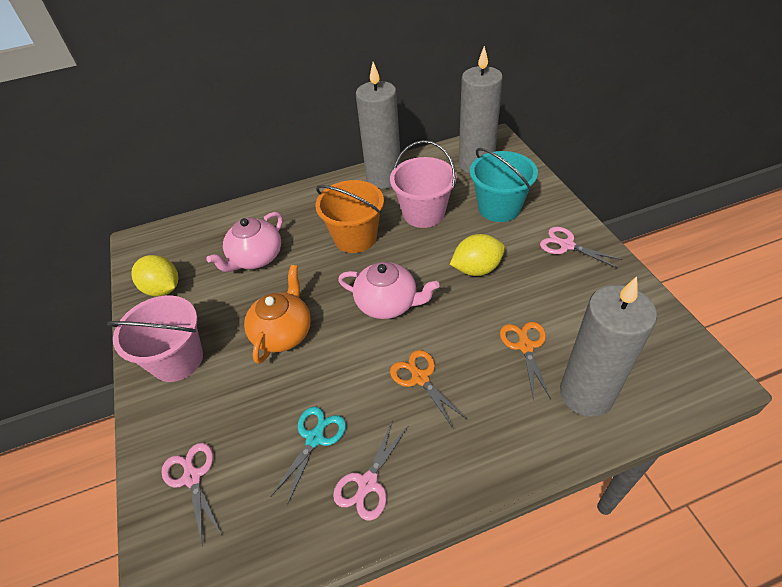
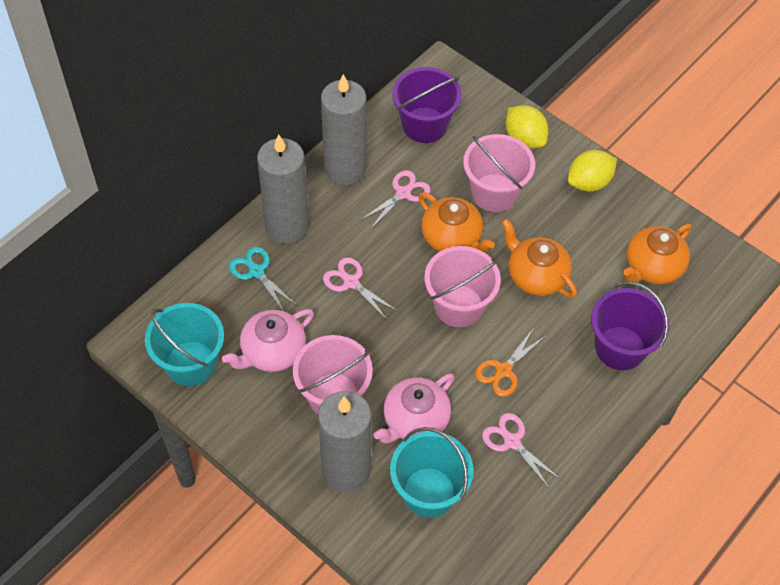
orange bucket: [315,180,384,253] = 1 -> none = 0
orange scissors: [390,350,468,429] [500,322,551,401] = 2 -> [475,329,546,397] = 1
orange teapot: [244,265,311,364] = 1 -> [418,192,495,253] [502,219,577,298] [623,224,692,284] = 3
pink bucket: [107,295,203,382] [390,140,457,228] = 2 -> [293,335,373,414] [424,246,501,327] [463,134,535,212] = 3
purple bucket: none = 0 -> [392,67,462,143] [591,282,669,370] = 2
turquoise bucket: [470,148,538,222] = 1 -> [145,303,224,386] [390,427,474,518] = 2

